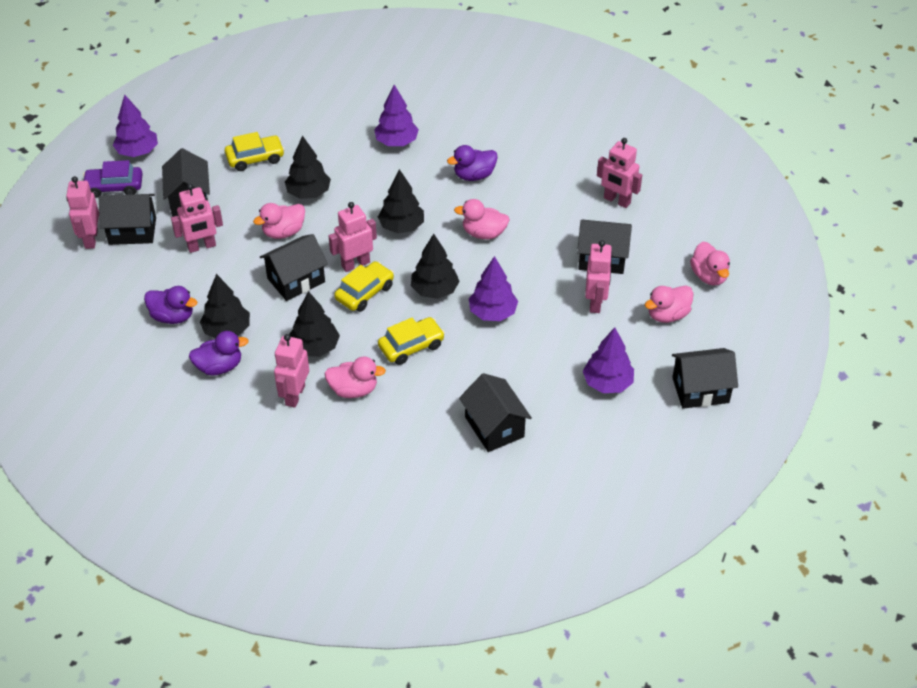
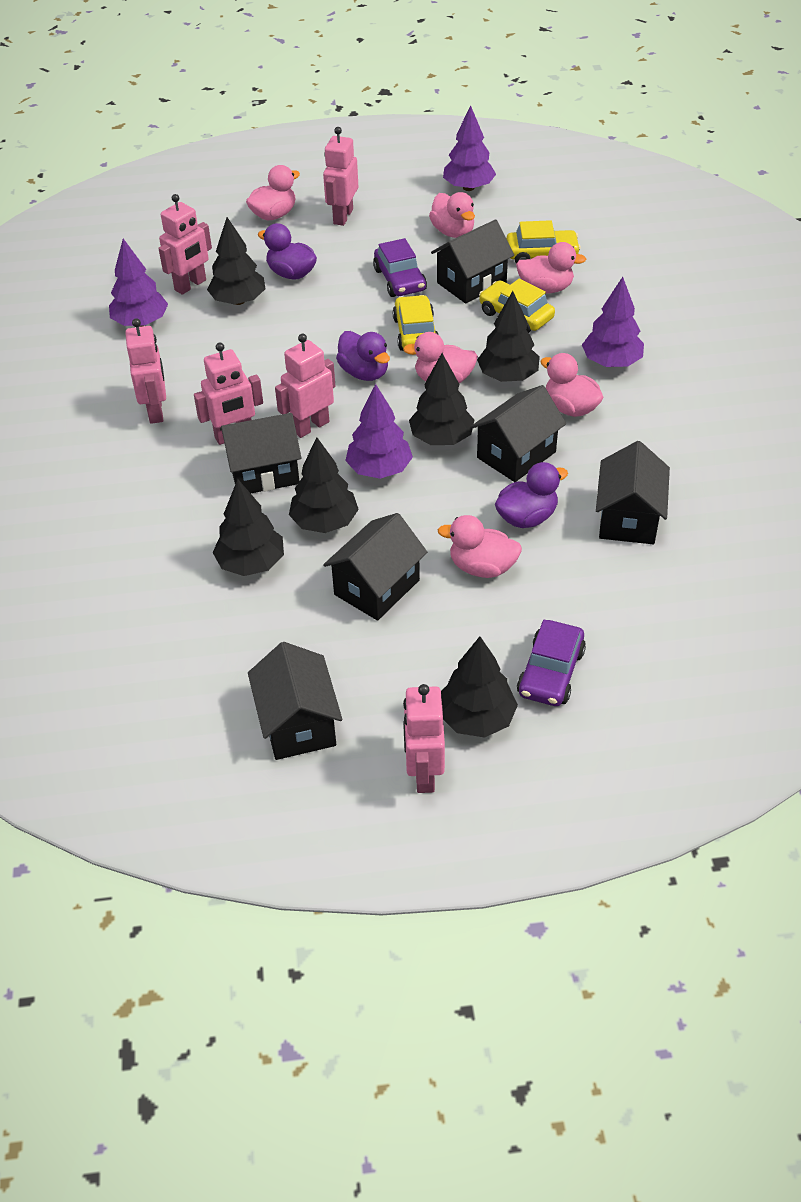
black tree: [200,274,250,338] [285,135,331,199] [289,291,340,357] [378,169,424,233] [411,234,459,299] = 5 -> [207,217,266,305] [213,479,284,576] [289,437,359,533] [409,353,475,445] [441,637,518,738] [477,291,540,382] = 6
pink duck: [253,203,305,239] [324,356,386,398] [454,199,510,239] [645,286,694,323] [690,242,730,285] = 5 -> [246,165,300,220] [403,332,478,384] [429,192,475,238] [438,515,522,578] [516,242,586,294] [540,353,603,417] = 6
purple car: [83,160,143,198] = 1 -> [373,238,427,297] [517,620,586,706] = 2

